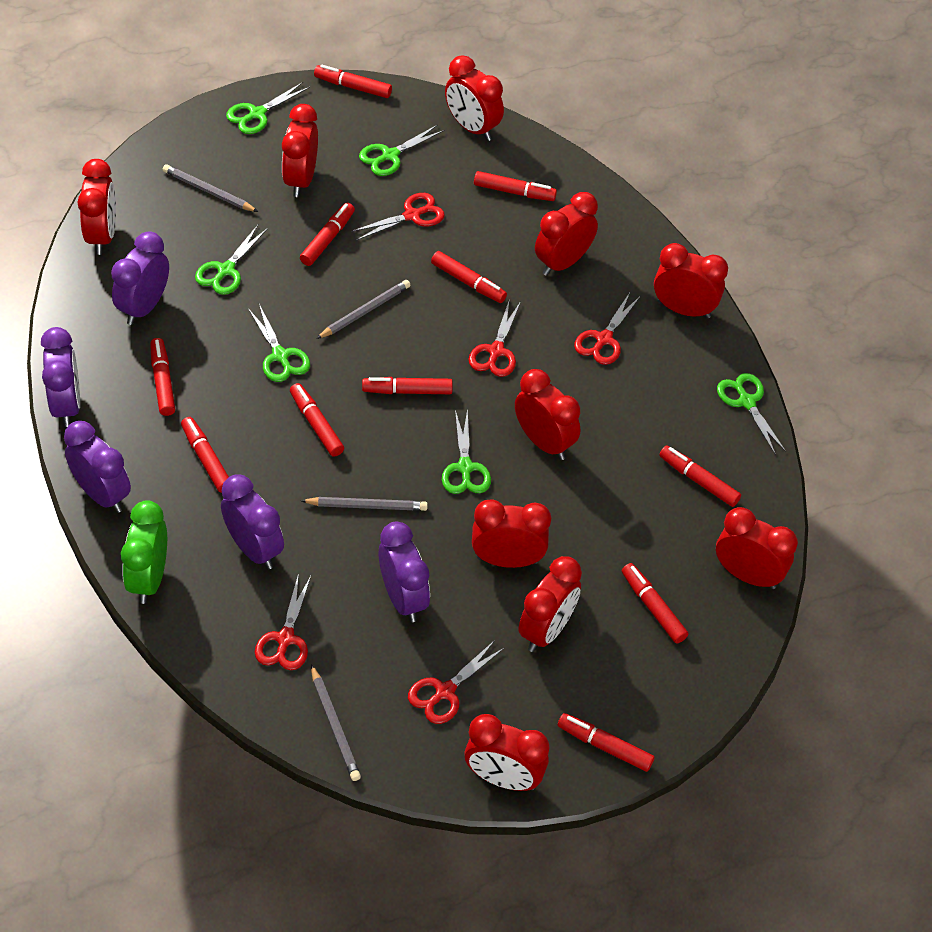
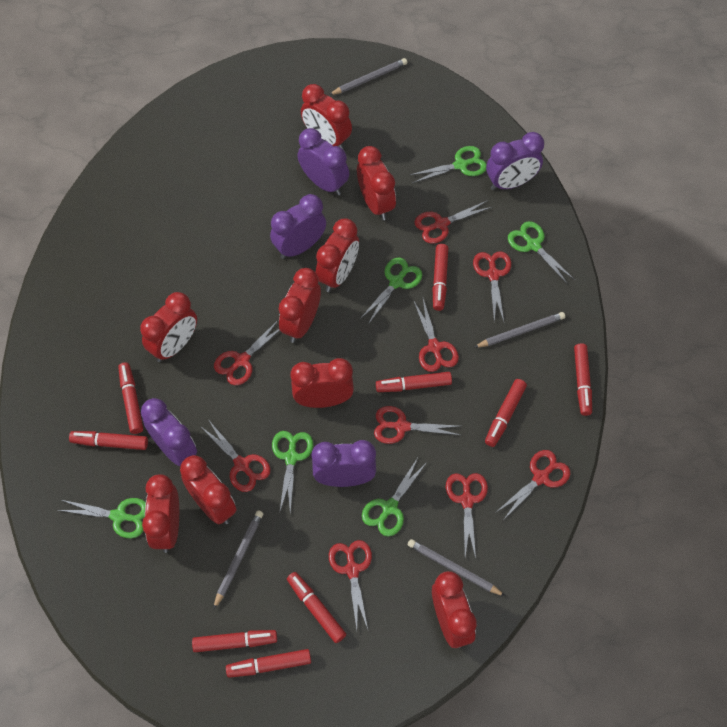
green clock: [121,500,167,604] = 1 -> none = 0
red clock: [78,159,116,255] [282,104,318,197] [445,55,504,141] [464,714,549,791] [472,499,551,568] [515,369,580,460] [518,556,582,652] [535,192,598,276] [654,243,728,318] [716,507,798,589] = 10 -> [140,292,197,362] [142,474,179,553] [180,455,236,524] [279,268,321,343] [291,358,354,408] [301,84,352,150] [316,218,359,292] [357,146,396,220] [432,571,477,648] = 9
red marker: [150,338,175,416] [181,417,229,493] [290,383,344,457] [300,203,355,266] [314,65,392,98] [362,377,453,394] [431,251,507,303] [474,171,557,201] [558,713,655,772] [622,563,689,644] [659,445,741,507] = 11 -> [69,431,148,450] [118,362,143,434] [192,630,277,652] [226,649,311,678] [287,572,346,643] [376,372,452,392] [433,244,448,311] [485,379,527,447] [574,343,592,416] = 9
red scissors: [255,573,311,670] [351,193,445,240] [408,640,505,724] [469,301,521,377] [574,293,640,365] = 5 -> [200,421,270,492] [214,319,280,385] [329,540,372,629] [374,406,461,444] [413,299,459,372] [414,200,492,244] [446,473,488,559] [473,251,511,322] [495,450,570,520] = 9

